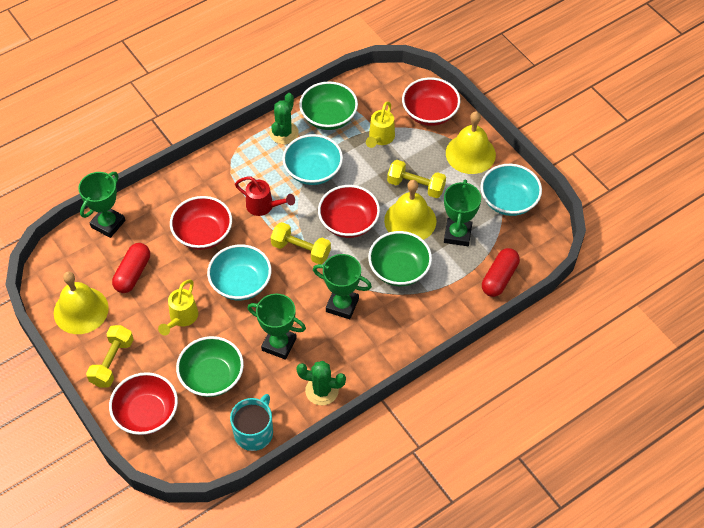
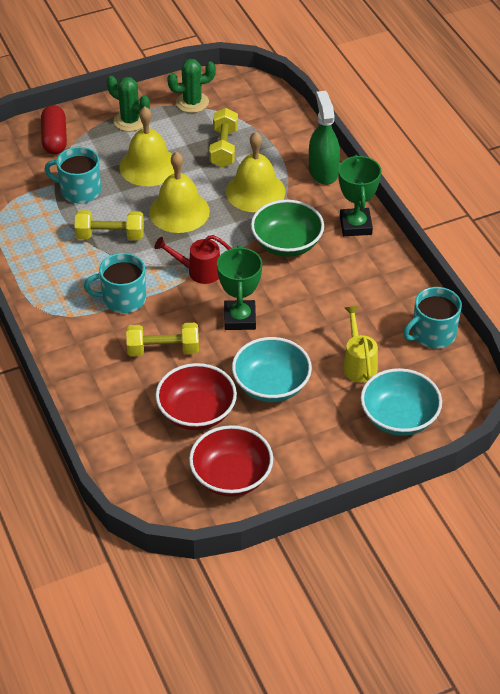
green bowl: [176,336,244,397] [299,81,358,130] [368,231,432,286] = 3 -> [251,200,324,257] = 1
green spray bottle: none = 0 -> [309,91,340,185] = 1
green trophy: [78,172,125,238] [248,293,306,360] [313,254,372,319] [444,180,481,246] = 4 -> [217,246,262,330] [338,155,381,236] = 2
red bowl: [109,372,178,435] [170,196,232,250] [318,185,380,238] [402,77,460,126] = 4 -> [155,363,237,430] [189,425,273,497] = 2
red capsule: [112,243,150,293] [482,248,520,297] = 2 -> [41,105,67,154] = 1
turquoise bowl: [207,244,271,301] [282,134,343,185] [481,164,542,216] = 3 -> [232,337,312,402] [360,368,442,436] = 2
turquoise mug: [230,394,273,451] = 1 -> [44,147,101,203] [84,253,146,313] [403,287,462,349] = 3
yellow watering can: [158,280,198,336] [366,102,395,148] = 2 -> [343,306,378,383] = 1

